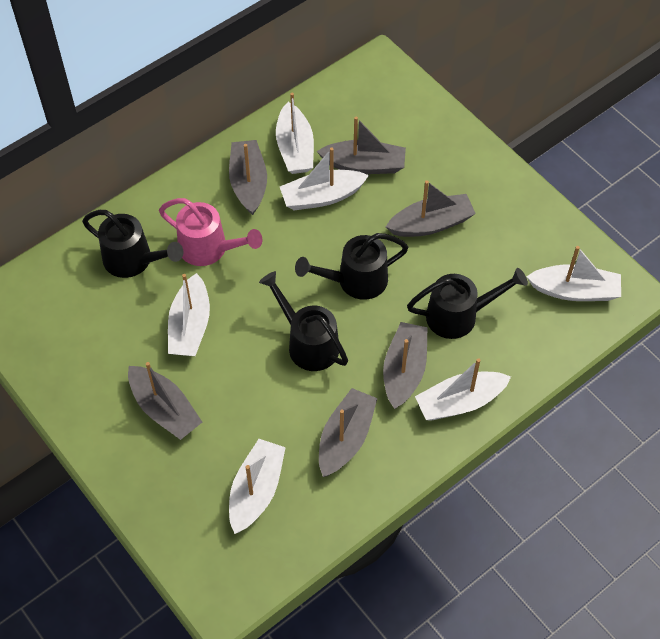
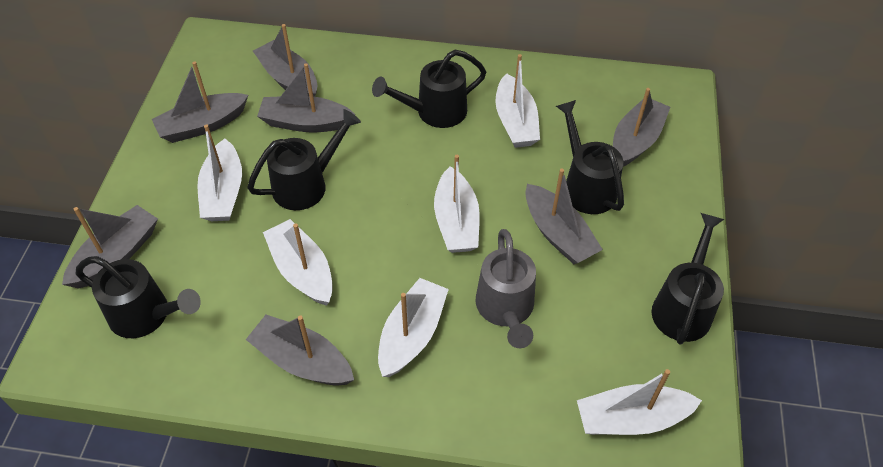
black watering can: [82,210,183,278] [259,271,348,371] [295,233,408,300] [407,268,528,339] = 4 -> [76,256,201,338] [247,109,361,210] [372,50,487,128] [556,100,624,214] [652,213,724,345] = 5
grey boat: [128,362,202,440] [229,140,267,215] [317,116,406,174] [319,388,377,477] [383,322,428,409] [386,180,476,237] = 6 -> [62,205,158,289] [152,61,248,143] [246,315,354,386] [253,24,317,97] [257,63,355,132] [525,169,603,264] [613,88,670,167] = 7
grey watering can: none = 0 -> [476,229,536,348] = 1
pink watering can: [159,198,262,266] = 1 -> none = 0

